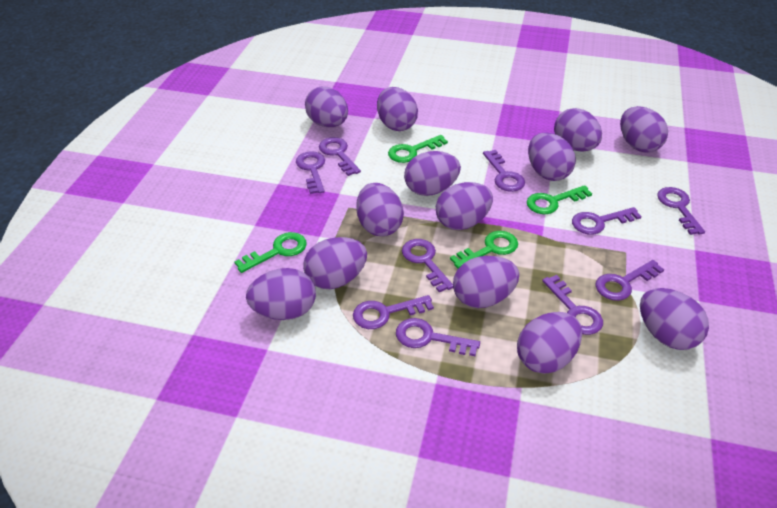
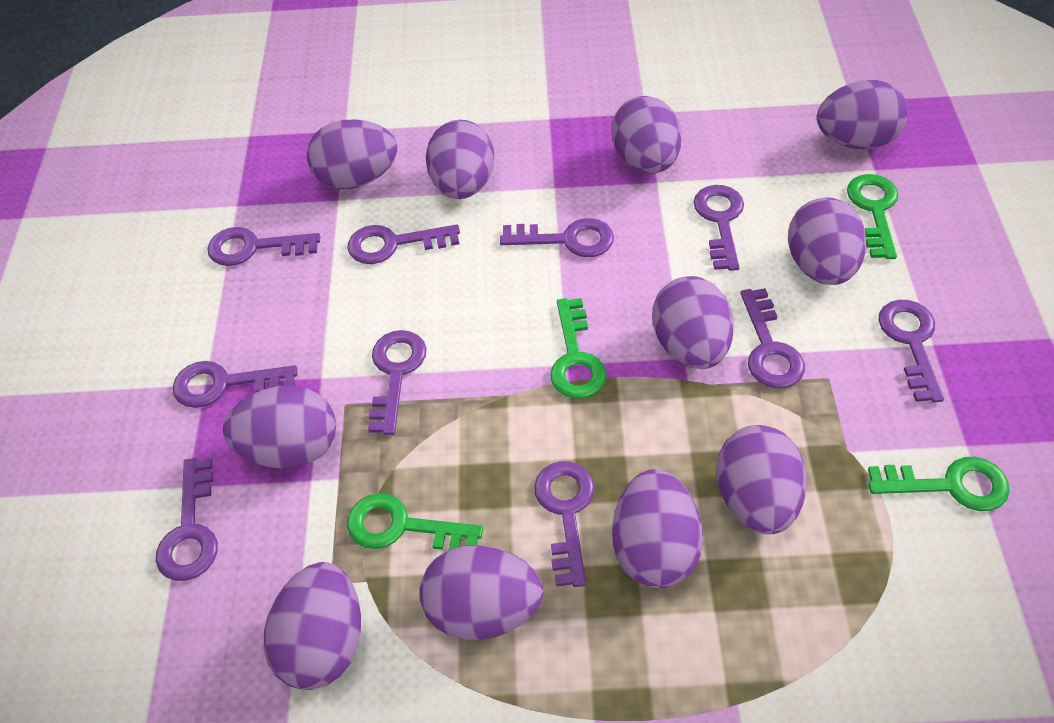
purple egg: [246,268,316,320] [303,237,367,289] [305,86,348,127] [356,183,404,236] [377,87,418,131] [404,151,461,196] [436,182,493,230] [453,256,519,308] [517,312,582,374] [528,132,576,181] [554,108,602,152] [620,106,668,153] [640,288,709,350] = 13 -> [223,386,336,468] [264,562,361,690] [307,119,397,189] [419,545,543,640] [426,120,494,199] [612,96,682,174] [612,469,703,588] [652,276,734,369] [716,425,807,534] [788,197,867,285] [817,80,908,149] = 11

